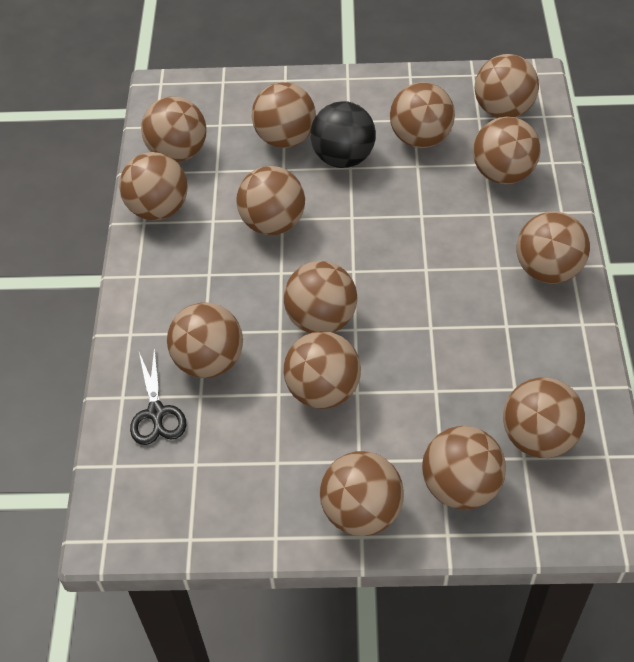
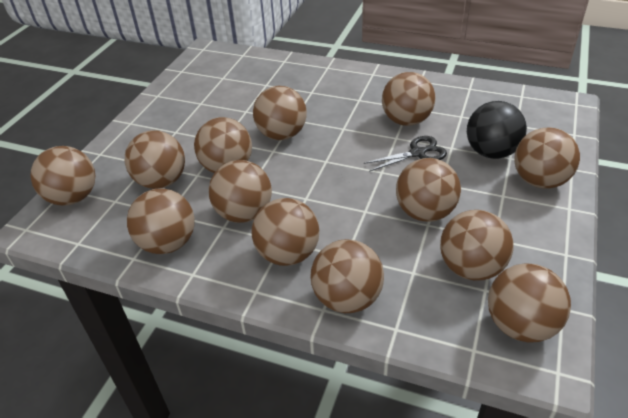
brown ball: [119,152,188,220] [141,97,206,162] [167,303,243,378] [236,166,305,235] [252,82,316,148] [283,331,361,409] [284,261,358,333] [320,451,404,536] [390,82,455,148] [422,426,506,509] [473,117,540,184] [475,54,539,118] [503,378,585,458] [517,211,590,284] = 14 -> [30,146,95,206] [125,130,185,189] [127,188,195,254] [194,117,252,173] [209,160,272,223] [252,198,319,266] [253,86,307,140] [310,239,384,313] [382,72,435,126] [396,158,461,222] [440,210,514,280] [488,263,571,342] [514,127,580,189] = 13

